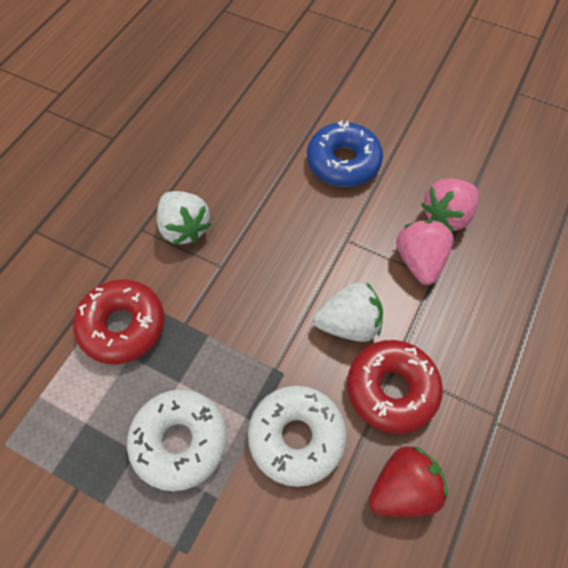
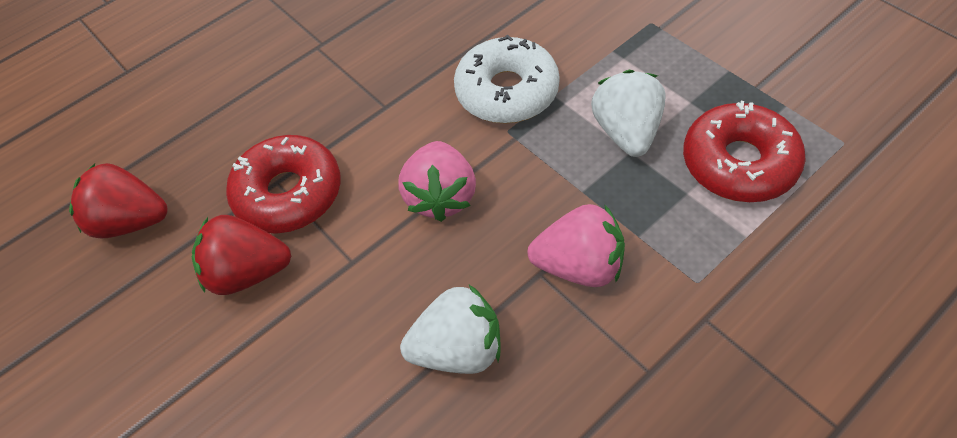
blue donut: [307,121,383,187] = 1 -> none = 0
red strawberry: [369,446,448,517] = 1 -> [69,163,168,239] [192,215,291,295] = 2
white donut: [127,389,227,491] [248,386,347,487] = 2 -> [454,35,560,124] = 1

